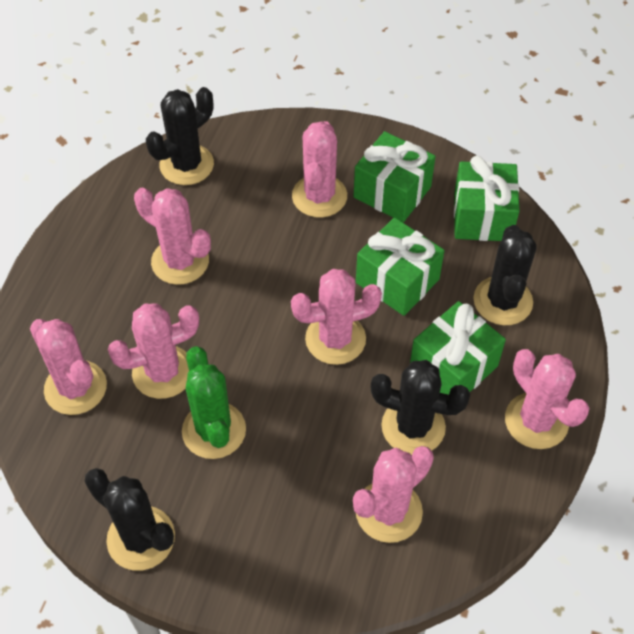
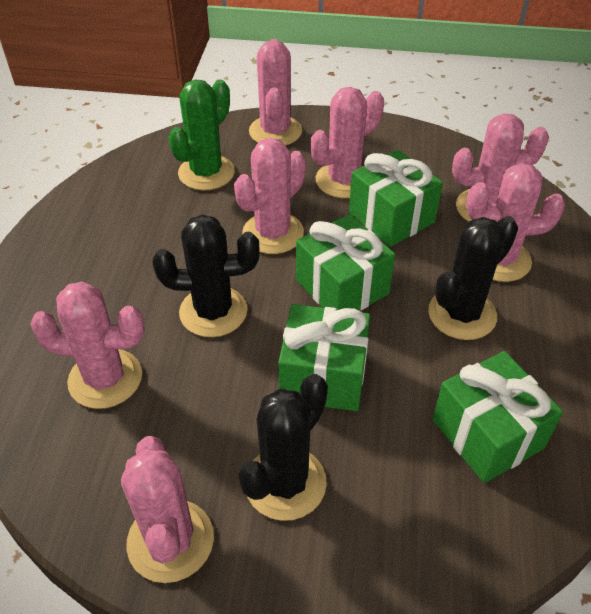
black cactus: [85,468,175,571] [146,87,214,185] [371,360,470,455] [473,225,537,325] = 4 -> [152,214,260,337] [238,374,328,521] [428,216,518,340] = 3

